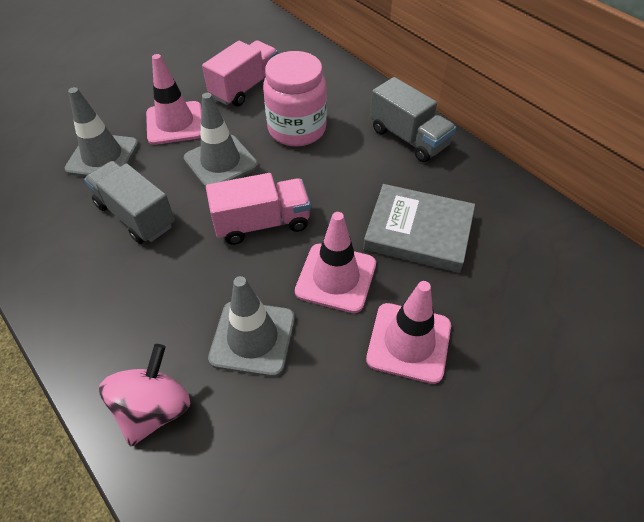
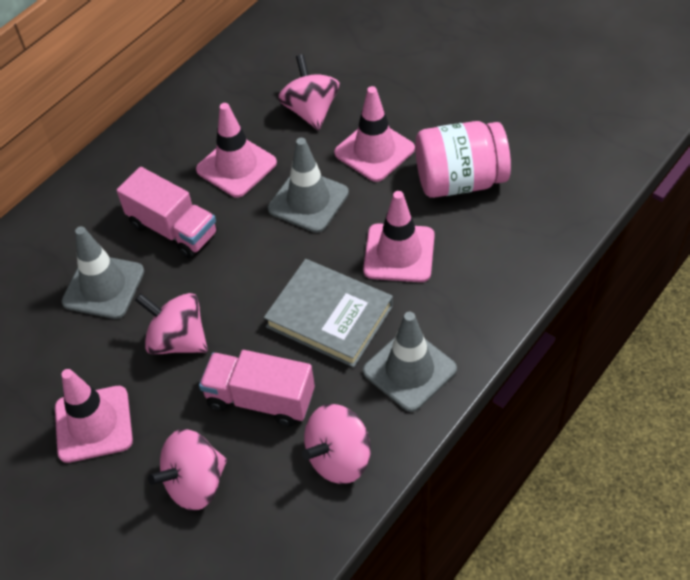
grey truck: [84,161,175,244] [370,77,456,162] = 2 -> none = 0
pink spinning top: [99,344,191,446] = 1 -> [135,293,208,355] [148,429,227,511] [278,54,340,130] [302,404,371,484] = 4
pink traffic cone: [146,54,202,145] [295,212,376,313] [366,281,451,384] = 3 -> [55,369,133,463] [196,103,277,197] [334,86,415,182] [363,191,435,282] = 4

